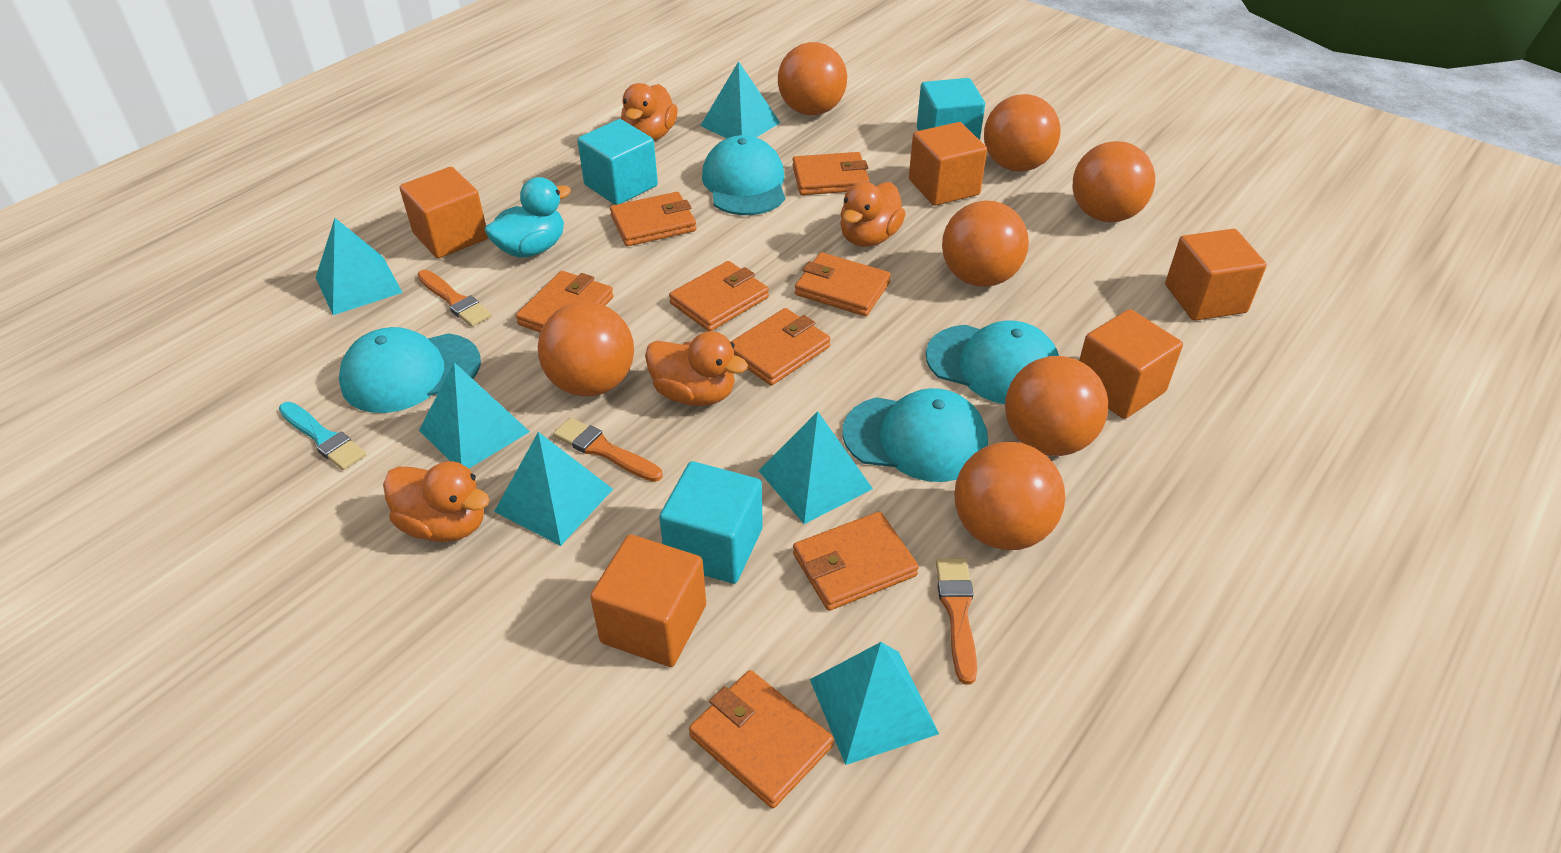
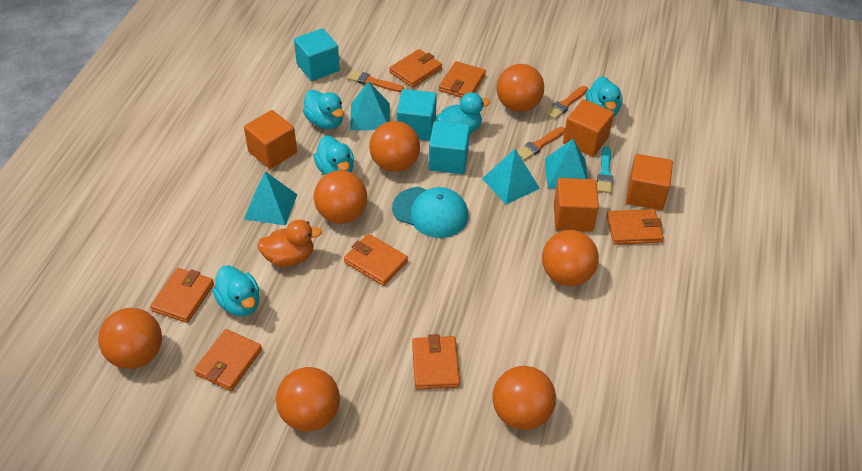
orange cube: [399,167,488,258] [590,534,706,667] [909,122,987,206] [1079,309,1183,419] [1165,229,1267,321] = 5 -> [244,110,297,169] [554,178,599,232] [563,99,614,156] [626,154,673,210] = 4
orange duck: [383,461,490,542] [621,83,678,141] [645,331,748,406] [840,182,906,247] = 4 -> [257,220,322,267] = 1
orange wallet: [516,271,614,333] [610,192,696,246] [669,261,769,331] [689,670,834,809] [731,308,831,385] [792,152,870,195] [793,511,919,611] [795,252,891,316] = 8 -> [150,268,214,323] [194,329,262,391] [344,234,408,286] [389,49,442,88] [412,334,460,390] [439,61,486,98] [606,209,664,245] = 7
turquoise cap: [339,327,481,413] [702,135,785,215] [842,388,988,482] [926,320,1059,404] = 4 -> [392,187,468,238] = 1
turquoise duck: [485,177,571,258] = 1 -> [212,265,259,316] [303,90,344,129] [314,136,354,175] [436,92,490,134] [586,76,623,117] = 5
turquoise pyramid: [316,218,403,315] [419,362,530,468] [494,432,613,546] [700,61,780,138] [759,411,873,524] [810,642,939,765] = 6 -> [244,172,297,226] [350,81,390,130] [482,149,540,205] [545,139,588,188] = 4

